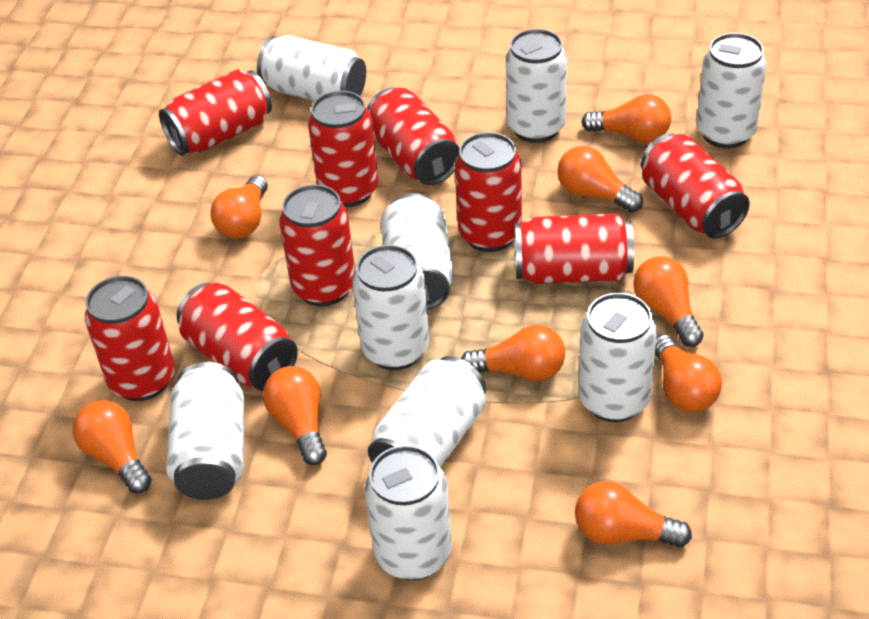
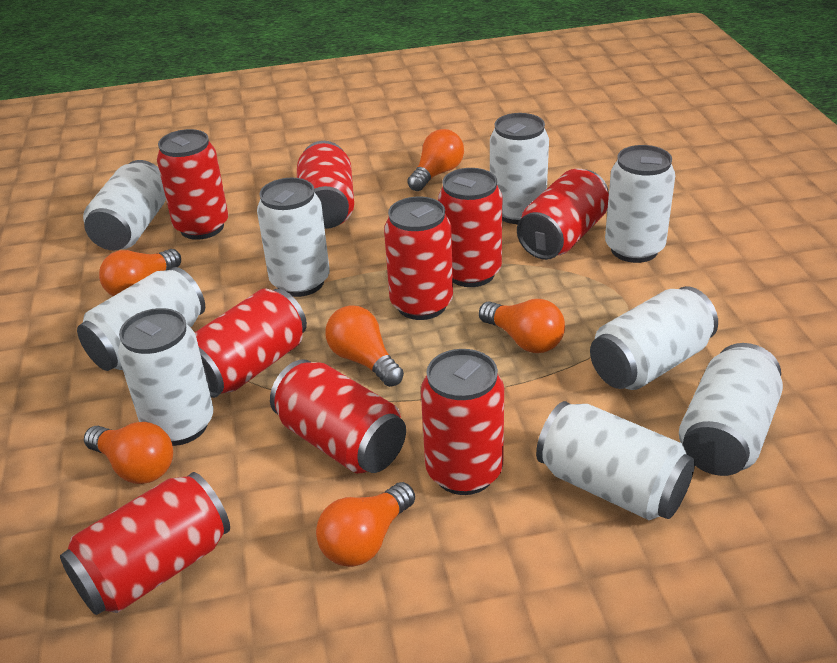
orange light bulb: [73,400,152,493] [210,175,268,239] [263,366,327,465] [461,325,565,381] [557,146,643,212] [575,481,692,547] [582,94,671,143] [633,256,704,347] [655,335,722,412] = 9 -> [84,422,173,484] [99,249,181,296] [316,482,415,567] [325,305,404,387] [407,129,464,191] [479,299,565,353] = 6

